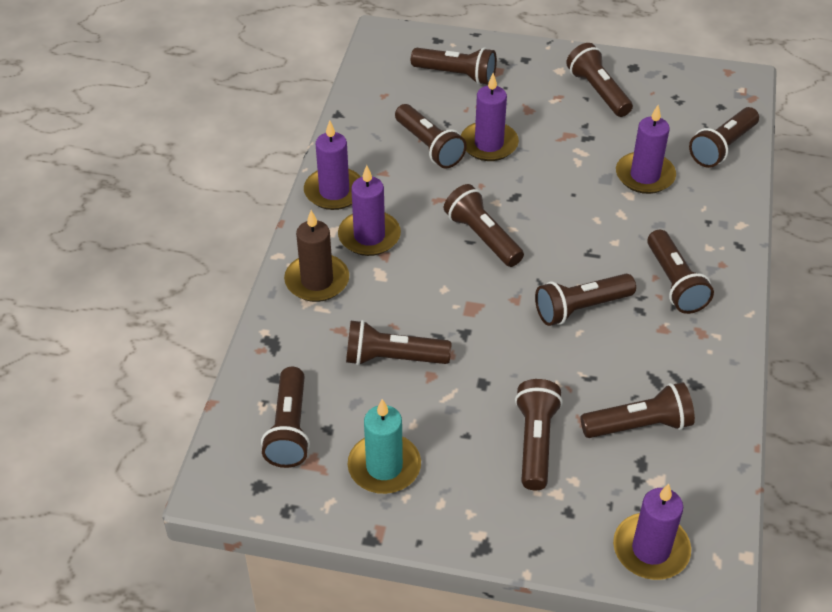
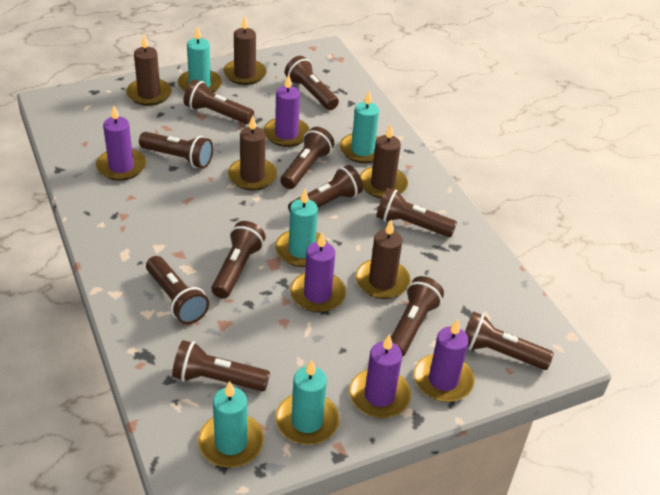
brown candle: [284,210,349,302] = 1 -> [126,35,172,106] [223,16,267,85] [228,115,277,190] [356,220,410,299] [360,124,408,198] = 5
turquoise candle: [347,399,421,494] = 1 -> [178,26,222,93] [198,381,264,467] [275,189,328,267] [276,360,340,445] [340,91,379,163] = 5

